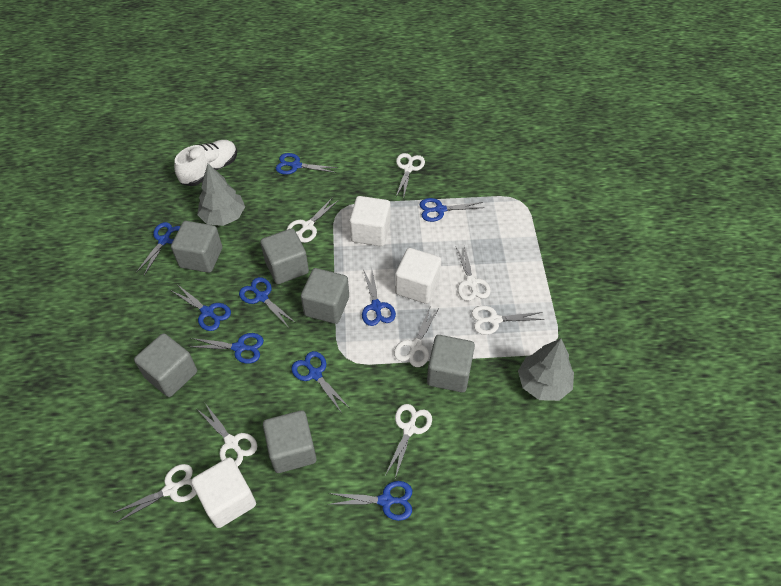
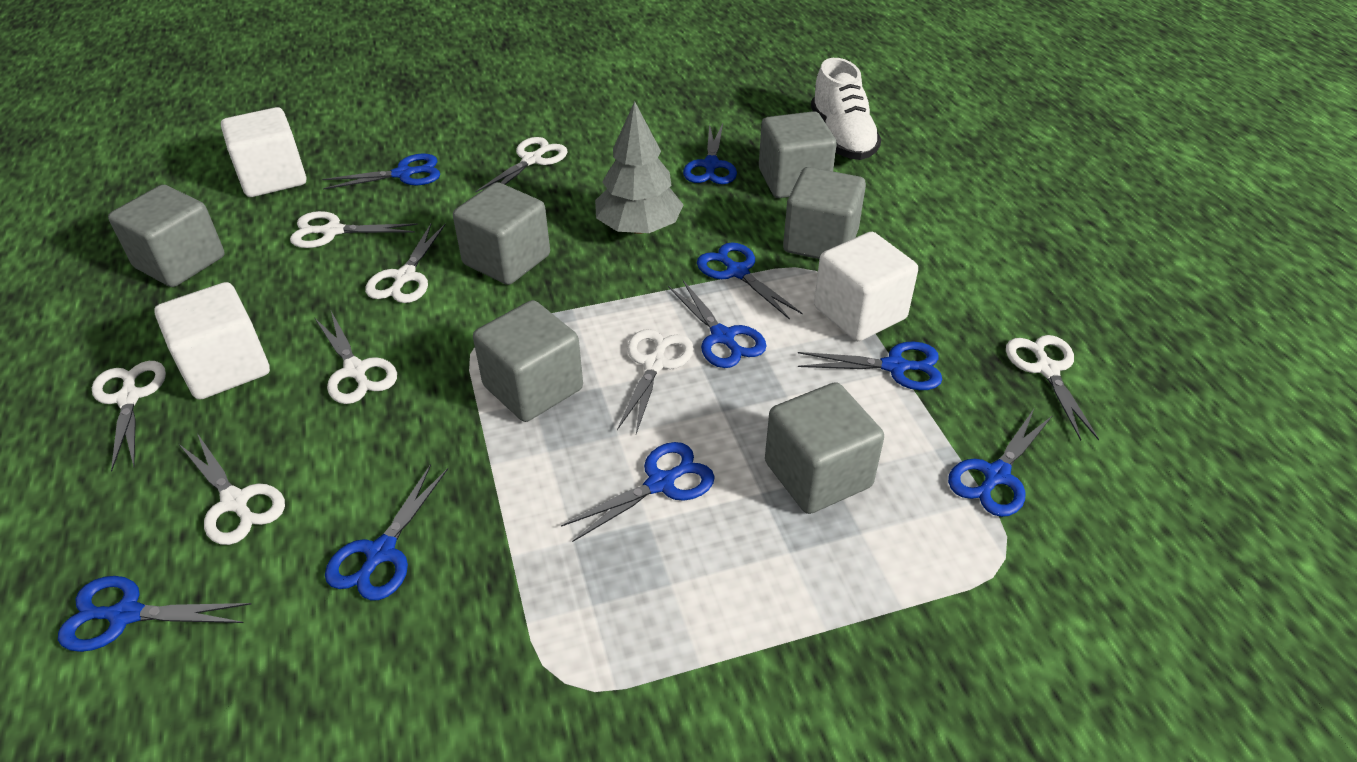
grey tree: [197,164,245,226] [518,339,574,401] = 2 -> [595,101,684,234] = 1

